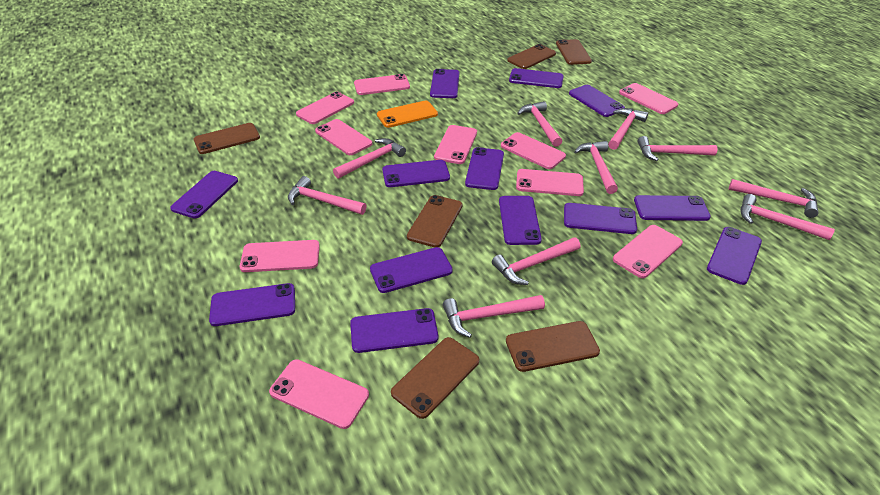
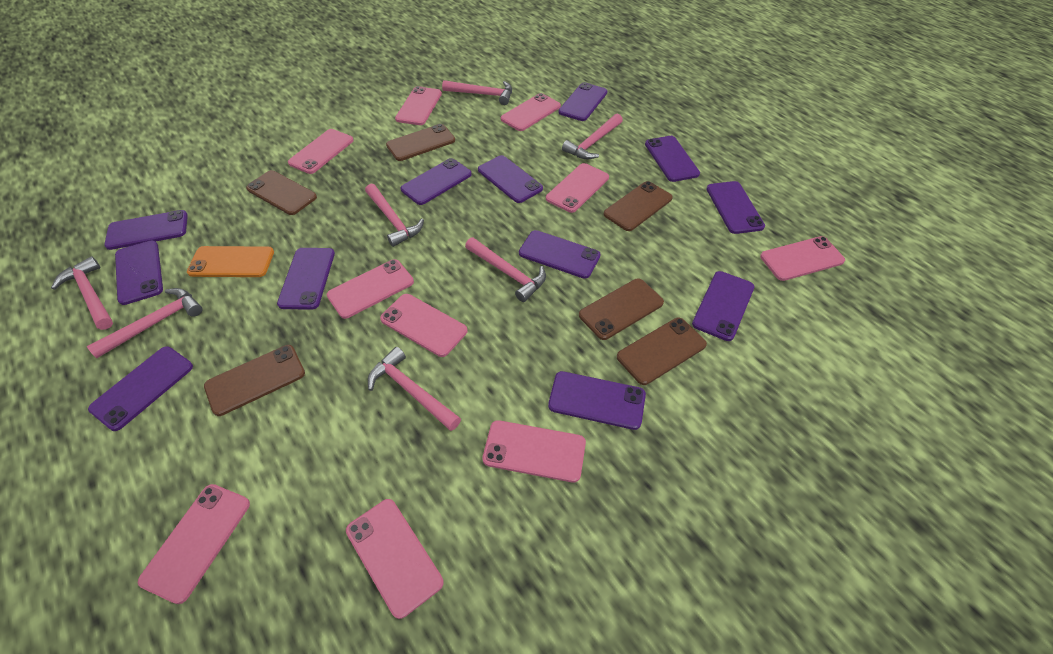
pink hammer: [288,176,367,215] [333,138,406,178] [443,295,545,338] [492,237,580,285] [517,101,562,147] [574,141,618,194] [608,108,648,150] [637,136,717,161] [728,179,819,218] [741,194,835,240] = 10 -> [51,256,113,330] [87,288,203,358] [365,184,424,247] [368,347,461,431] [442,80,512,105] [465,237,546,302] [562,113,623,159] = 7
purple phone: [170,171,238,218] [209,283,295,326] [350,308,438,353] [370,247,453,293] [382,160,450,187] [430,69,459,98] [465,147,504,190] [499,196,542,245] [509,68,564,88] [564,203,637,234] [569,85,625,117] [634,195,711,221] [707,227,762,285] = 13 -> [88,346,193,431] [104,210,188,250] [115,241,163,305] [277,248,335,310] [400,158,472,205] [478,155,543,203] [519,230,601,279] [548,371,646,430] [558,82,607,121] [645,136,700,182] [692,271,754,341] [706,181,765,234] = 12

